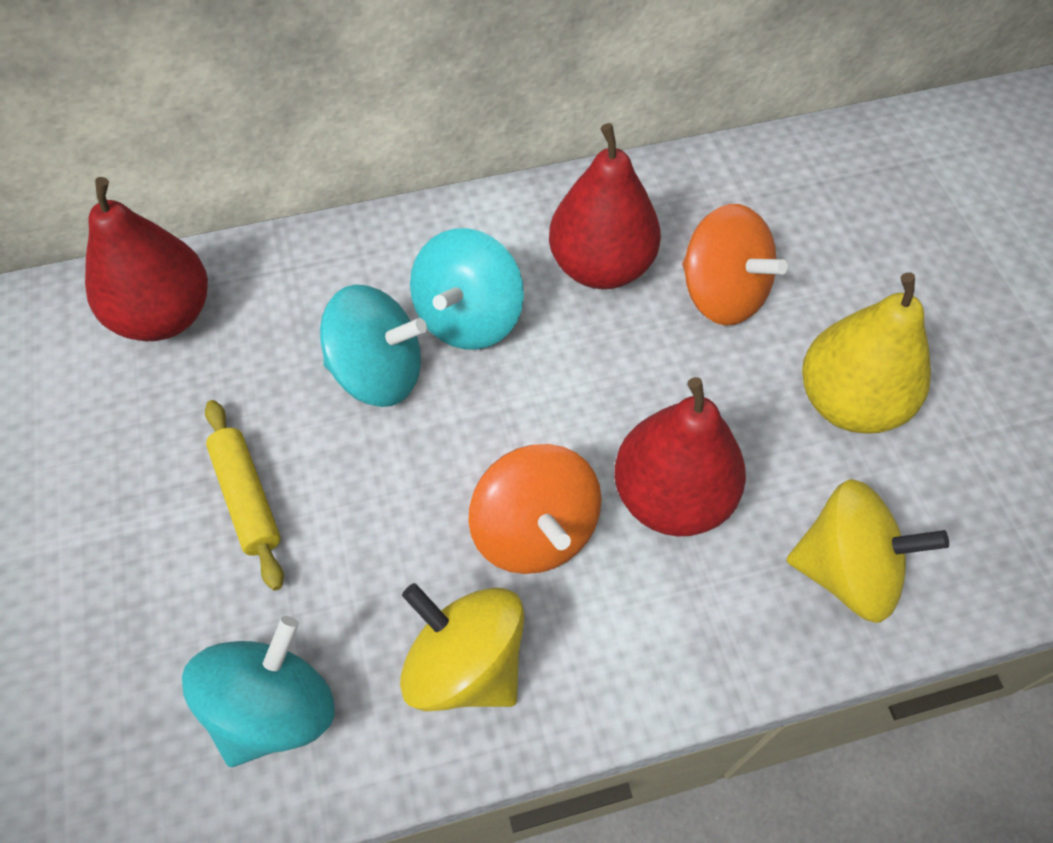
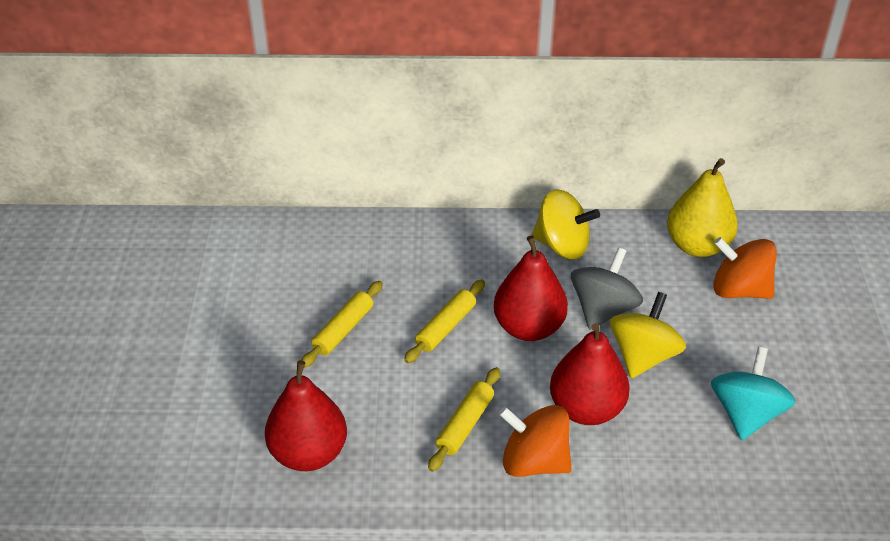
grey spinning top: none = 0 -> [571,247,643,330] = 1
turquoise spinning top: [182,616,335,767] [320,285,427,407] [410,228,524,350] = 3 -> [711,347,795,440] = 1
yellow rolling pin: [205,400,284,591] = 1 -> [302,281,383,368] [404,280,485,363] [428,367,500,472] = 3

